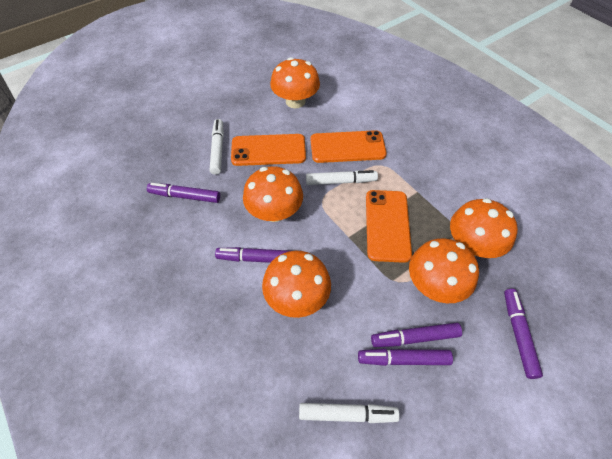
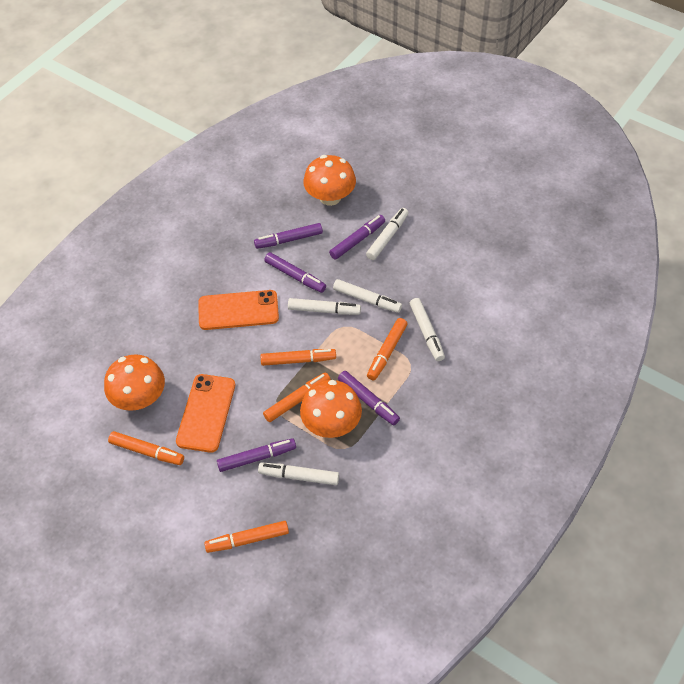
orange marker: none = 0 -> [108,431,184,465] [204,521,289,553] [261,349,336,366] [263,372,331,422] [367,318,408,380] = 5
orange mushroom: [243,166,303,222] [262,251,331,318] [270,57,320,108] [409,238,479,303] [450,198,518,258] = 5 -> [104,354,165,411] [300,380,362,438] [303,155,356,206] = 3
orange phone: [231,134,306,166] [311,130,387,163] [366,190,412,263] = 3 -> [176,374,235,453] [198,290,279,330] = 2
white marker: [210,119,224,175] [299,403,400,423] [306,170,378,185] = 3 -> [258,463,339,485] [288,298,361,315] [333,279,402,313] [366,208,409,260] [410,298,445,361] = 5

